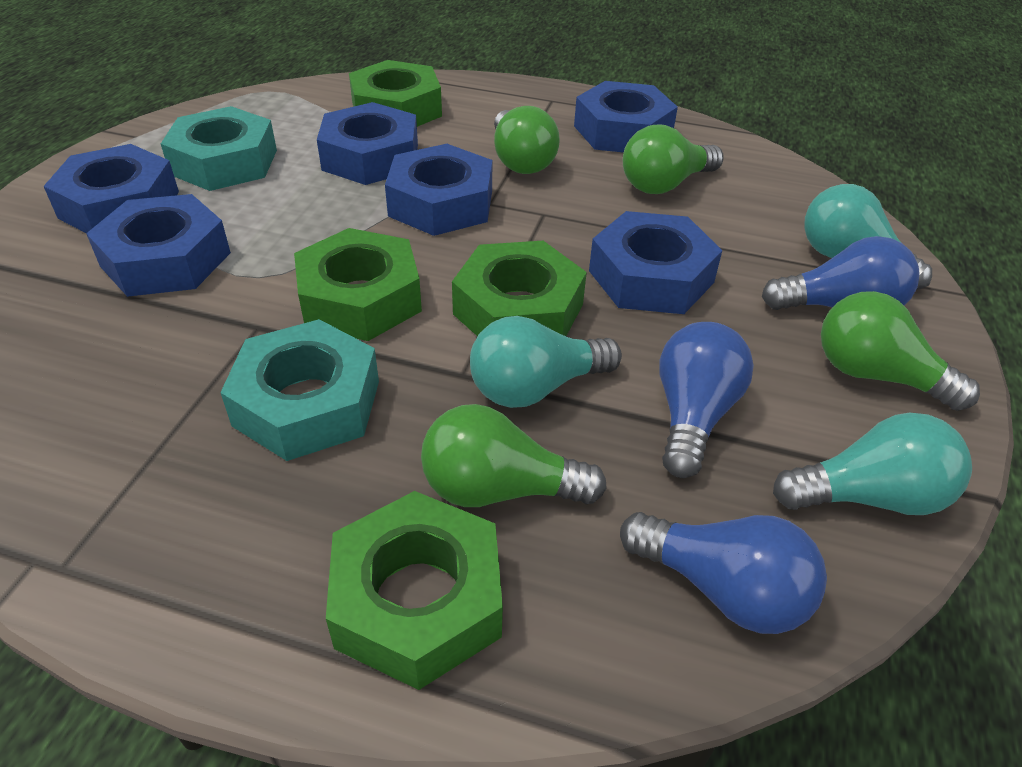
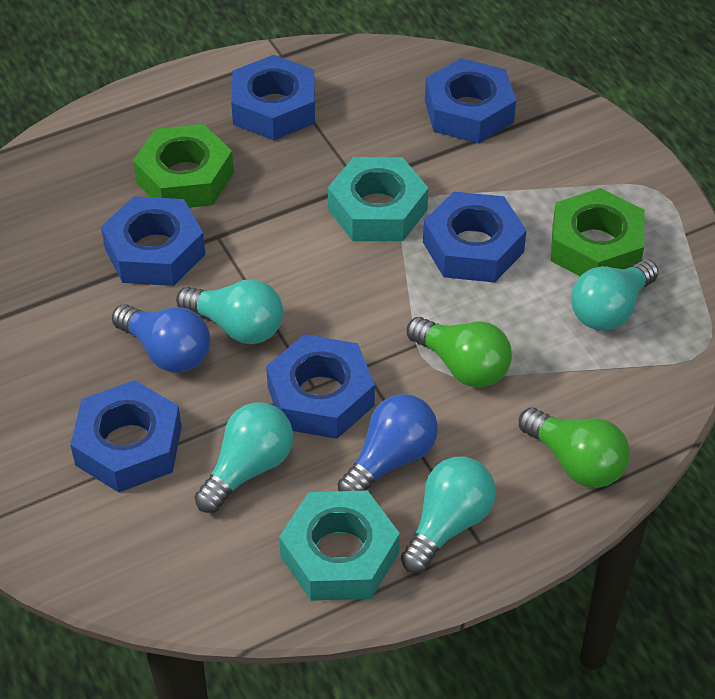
blue light bulb: [620,512,827,634] [660,322,754,478] [762,236,919,310] = 3 -> [112,304,210,373] [337,394,438,491] = 2
green light bulb: [421,404,607,507] [494,106,560,174] [623,124,724,194] [821,291,980,411] = 4 -> [407,317,512,387] [519,407,630,488] = 2
green nut: [294,228,422,341] [326,491,503,690] [349,60,442,127] [452,241,587,336] = 4 -> [133,124,234,208] [551,188,644,276] = 2
turquoise light bulb: [470,316,622,408] [773,413,972,515] [804,184,932,290] = 3 -> [176,279,283,344] [195,402,293,513] [401,456,496,573] [571,259,659,331] = 4

